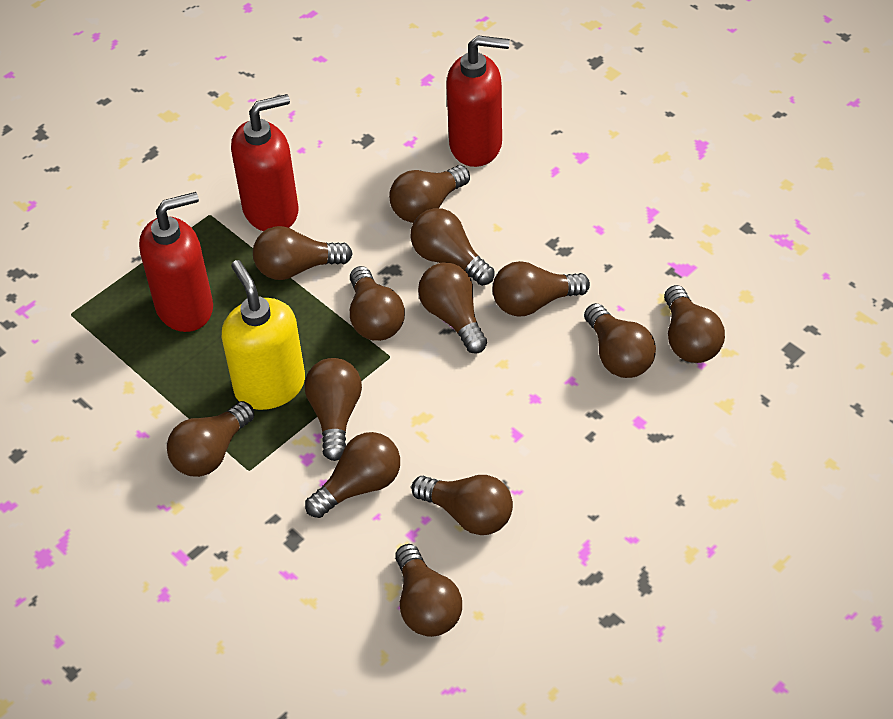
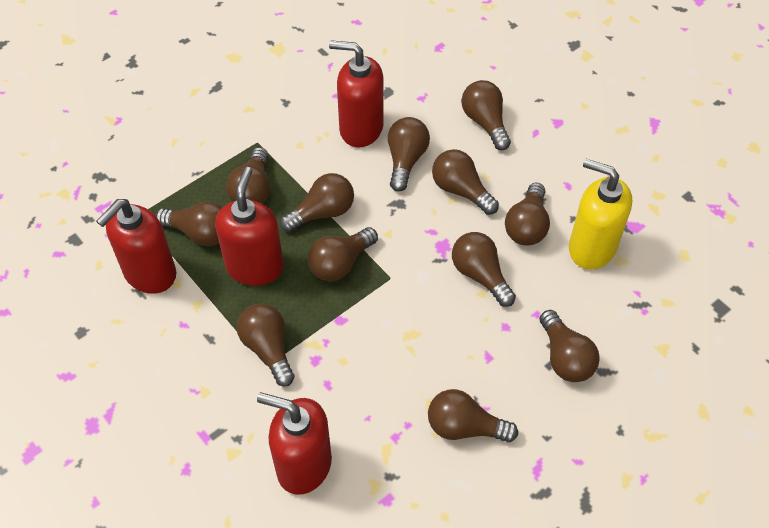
brown light bulb: [167,401,254,477] [253,226,353,280] [305,358,362,461] [305,432,400,518] [350,266,405,341] [389,165,470,223] [395,544,462,637] [410,208,495,286] [411,475,513,535] [418,262,487,353] [492,261,590,316] [584,303,656,378] [664,285,725,363] = 13 -> [156,201,223,246] [226,147,270,204] [237,303,295,386] [280,173,354,232] [308,227,378,281] [388,117,430,192] [428,389,518,442] [432,149,499,215] [452,232,516,307] [461,80,511,150] [505,183,550,246] [539,310,600,382] = 12
red soap dispenser: [139,192,213,332] [231,94,299,231] [446,35,510,167] = 3 -> [96,199,176,294] [215,167,284,286] [257,392,332,495] [329,40,383,147] = 4

